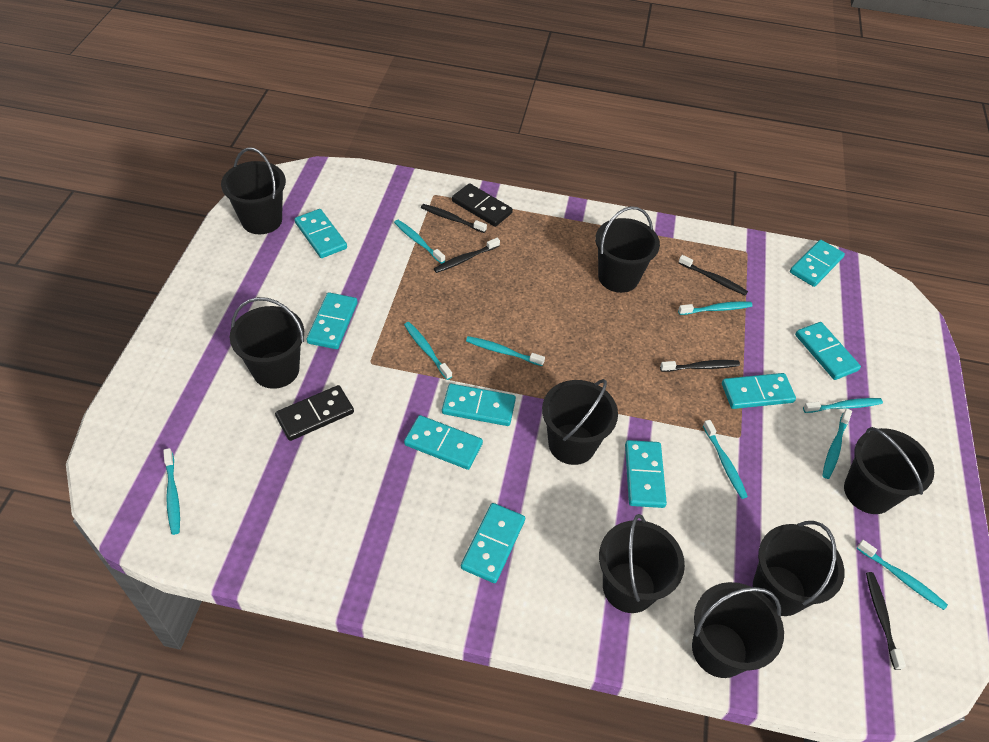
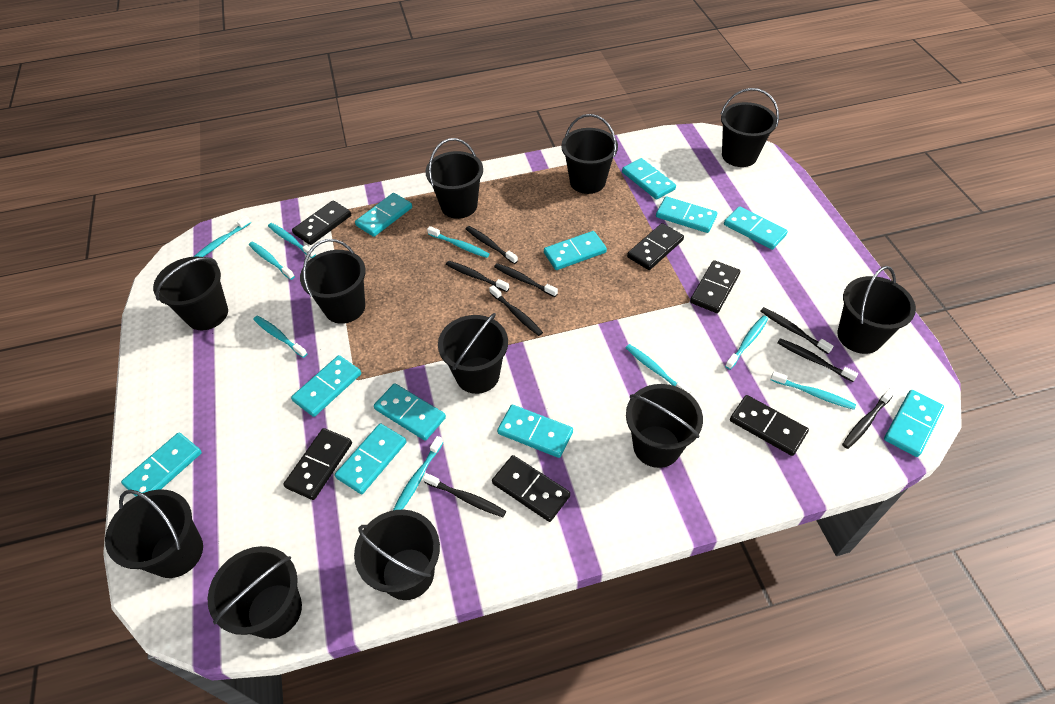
black bucket: [221,147,286,234] [230,297,304,389] [542,379,618,465] [595,206,660,293] [599,514,685,613] [692,582,784,678] [753,521,844,616] [844,427,934,514] = 8 -> [105,490,203,578] [153,257,228,330] [208,546,302,639] [300,239,366,324] [354,509,440,600] [425,138,483,219] [438,313,508,394] [561,114,618,194] [626,384,703,468] [721,88,779,167] [838,266,916,354] = 11
black domino: [275,385,354,441] [452,183,513,227] = 2 -> [283,428,352,500] [292,200,351,245] [492,455,570,522] [627,223,684,270] [690,260,740,313] [730,395,809,456] = 6
black toothbrush: [421,204,487,233] [434,238,500,273] [660,360,740,372] [678,255,748,296] [866,572,906,670] = 5 -> [423,473,506,517] [446,261,509,292] [466,226,518,264] [489,285,543,336] [494,263,558,297] [760,307,834,354] [777,338,858,382] [842,388,895,449] = 8
turquoise domino: [295,209,347,258] [306,292,358,349] [404,415,483,470] [442,384,516,426] [461,503,525,583] [625,440,667,508] [722,373,796,409] [790,240,845,287] [795,322,861,380] = 9 -> [121,433,202,497] [291,355,361,417] [335,423,406,494] [355,193,412,237] [374,383,446,441] [497,405,573,458] [544,231,607,270] [622,158,676,200] [656,197,717,233] [724,206,788,250] [884,390,944,457] = 11

